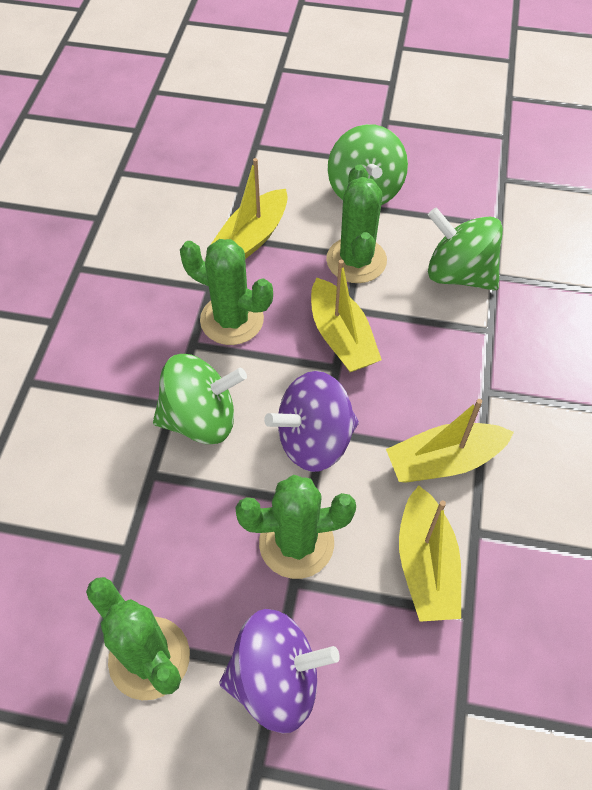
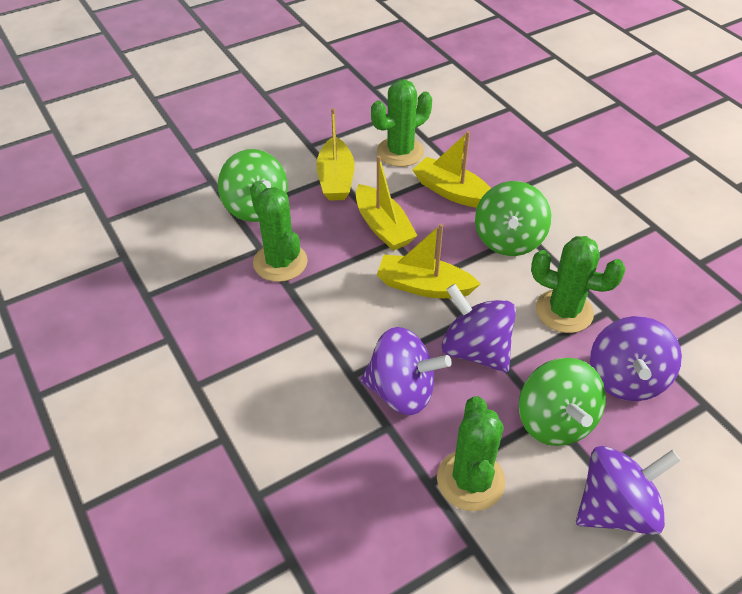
purple spinning top: [219,609,340,733] [264,371,359,472] = 2 -> [361,327,452,415] [442,284,516,373] [576,446,681,535] [590,316,682,401] = 4

